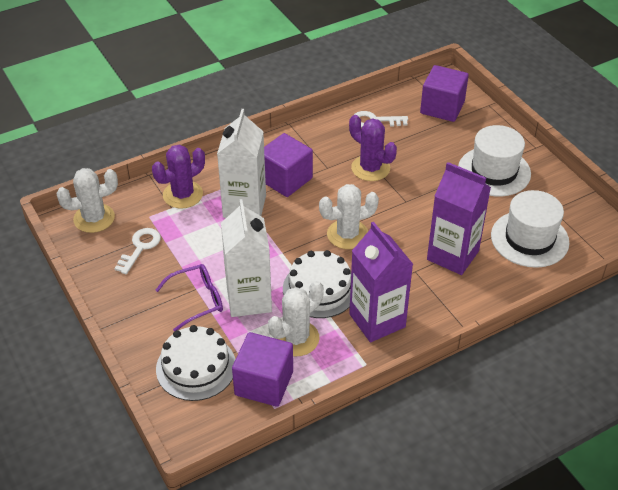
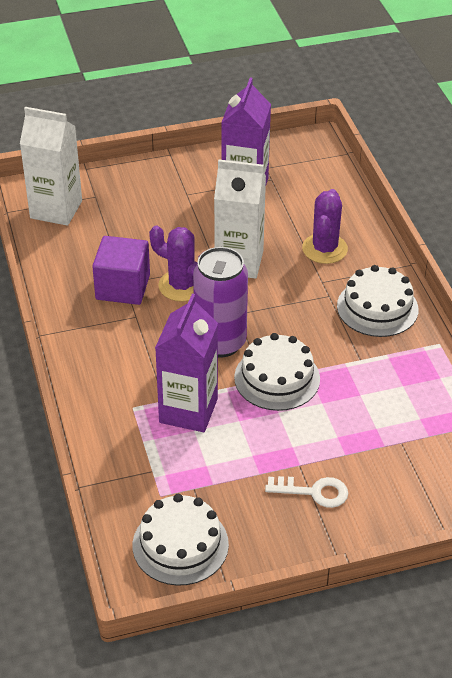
purple can: none = 0 -> [193,247,248,358] = 1
purple cube: [232,332,293,407] [264,133,313,197] [420,65,469,122] = 3 -> [92,236,150,305] = 1
purple glasses: [156,264,223,331] = 1 -> none = 0
white cactus: [56,168,118,233] [268,281,324,356] [319,184,379,249] = 3 -> none = 0
white cake: [156,325,236,401] [283,250,351,318] = 2 -> [133,494,229,586] [234,333,320,411] [337,265,418,337] = 3
white hat: [458,125,531,197] [491,190,569,268] = 2 -> none = 0
white key: [114,228,161,274] [354,111,408,128] = 2 -> [265,476,349,508] = 1

